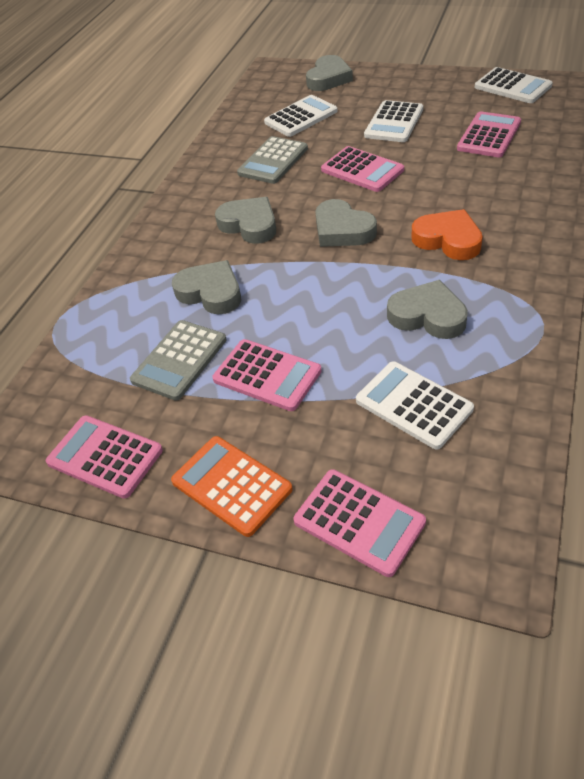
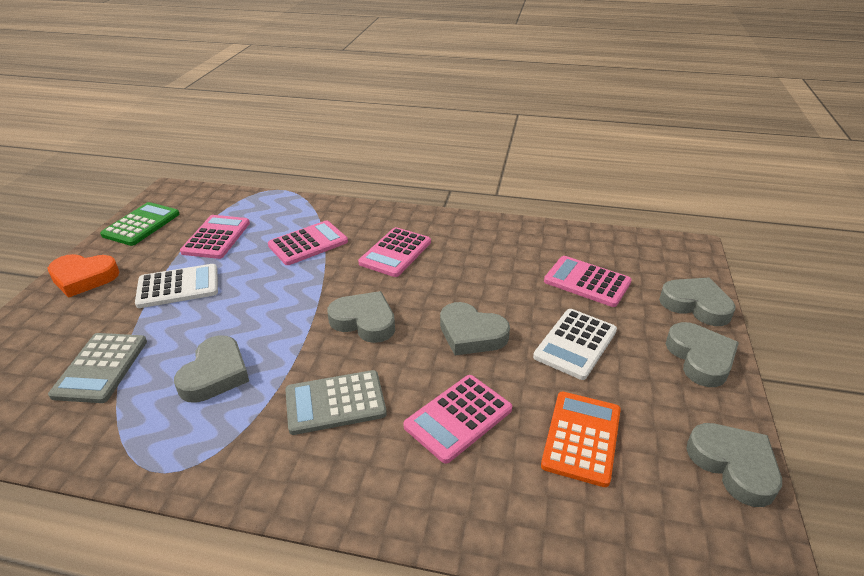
green calculator: none = 0 -> [100,202,180,246] = 1
grey heart: [172,260,241,315] [215,197,276,244] [306,55,353,91] [315,199,377,247] [387,280,468,339] = 5 -> [174,335,249,403] [327,291,395,343] [440,302,510,355] [659,278,735,326] [666,322,739,387] [686,423,782,507] = 6
white calculator: [264,95,338,137] [356,361,474,449] [364,100,423,142] [475,67,553,103] = 4 -> [135,264,218,308] [533,309,617,380] = 2

